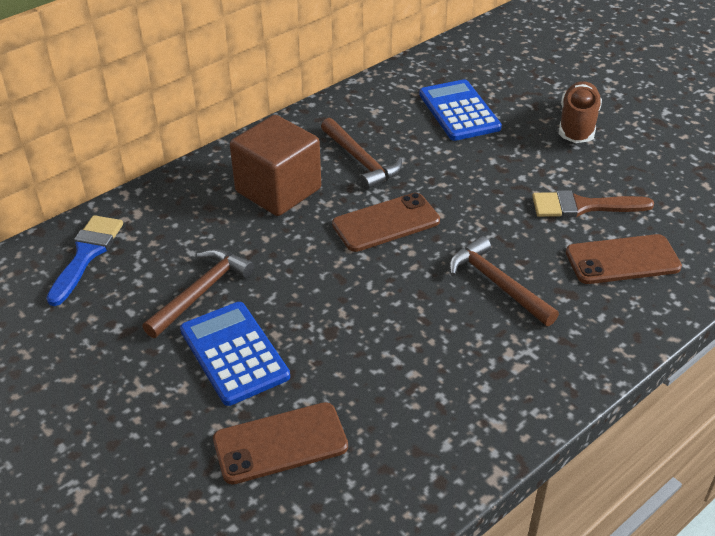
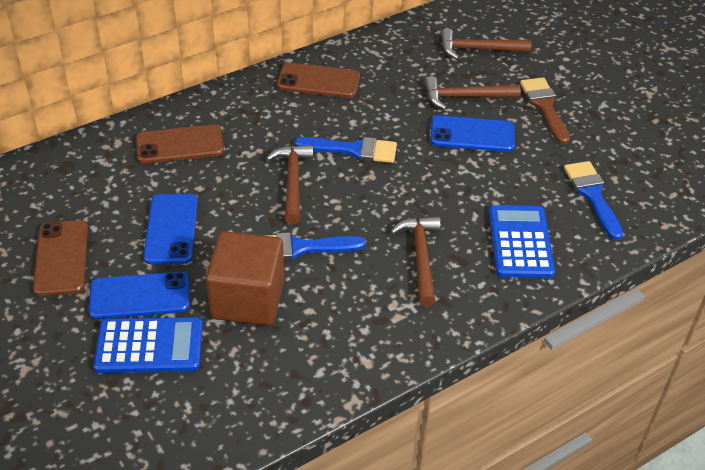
blue brush: [46,215,123,306] = 1 -> [265,232,366,261] [295,137,397,163] [564,161,623,240] = 3
blue phone: none = 0 -> [89,272,190,319] [143,194,198,264] [430,116,515,152] = 3
brown hammer: [143,249,254,338] [321,118,402,190] [449,236,559,326] = 3 -> [266,145,313,224] [390,217,441,306] [425,76,521,110] [441,28,531,59] = 4
brown shoe: [559,81,602,143] = 1 -> none = 0

